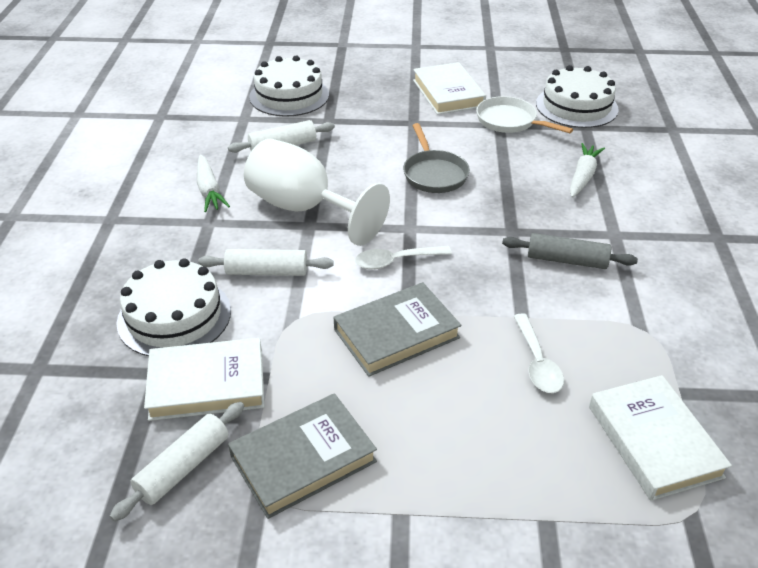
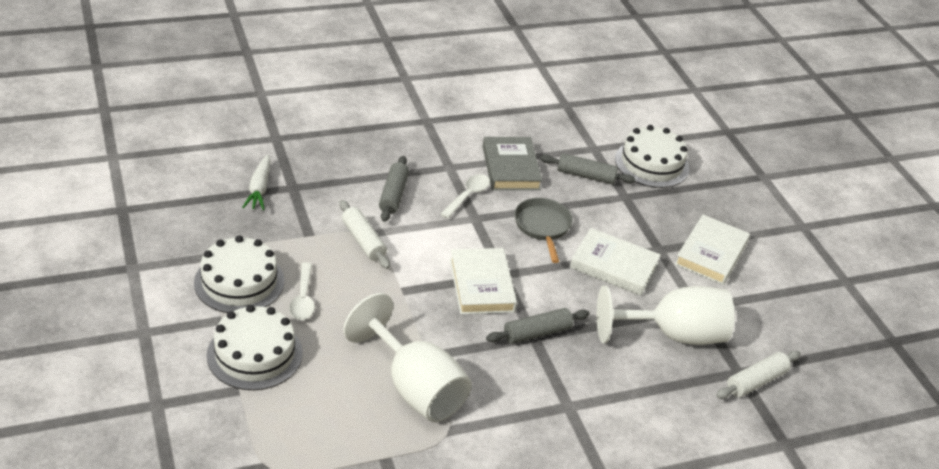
grey book: [228,393,377,519] [334,282,462,377] = 2 -> [483,137,542,190] = 1
grey rolling pin: [502,233,638,269] = 1 -> [379,156,409,222] [486,308,590,344] [540,153,636,184] = 3
white carrot: [197,154,230,212] [570,143,605,198] = 2 -> [242,154,271,210] = 1
white goblet: [244,139,390,246] = 1 -> [343,293,472,422] [597,285,735,345] = 2
white pan: [476,96,573,133] = 1 -> none = 0
white rolling pin: [110,402,244,521] [198,249,334,276] [228,120,335,153] = 3 -> [339,200,390,269] [716,351,801,399] = 2

